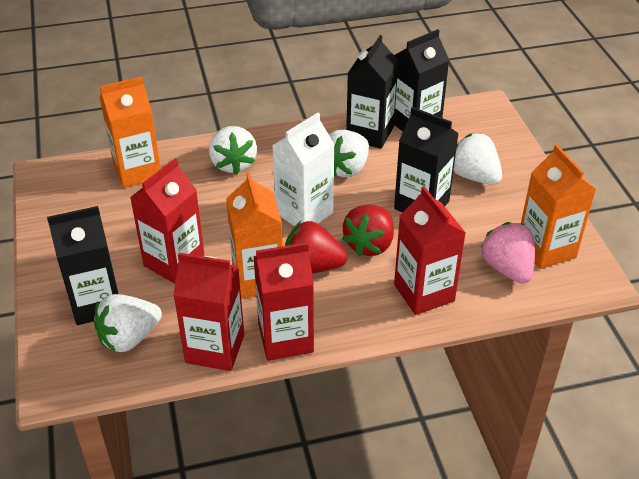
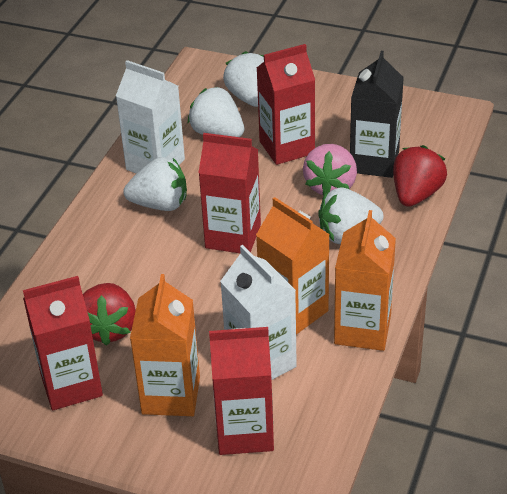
black carton: [47,206,118,325] [346,35,399,149] [394,29,449,132] [394,107,459,213] = 4 -> [350,51,404,178] = 1
white carton: [272,113,335,226] = 1 -> [116,60,185,174] [220,245,297,380] = 2

